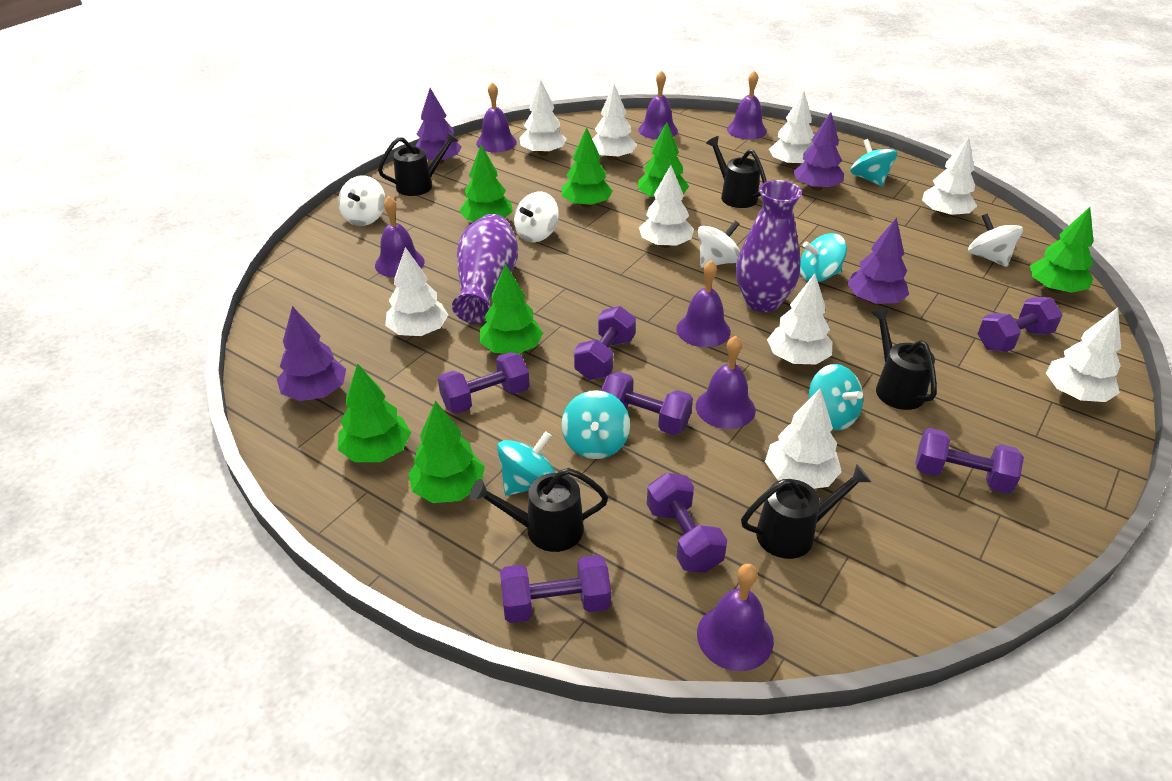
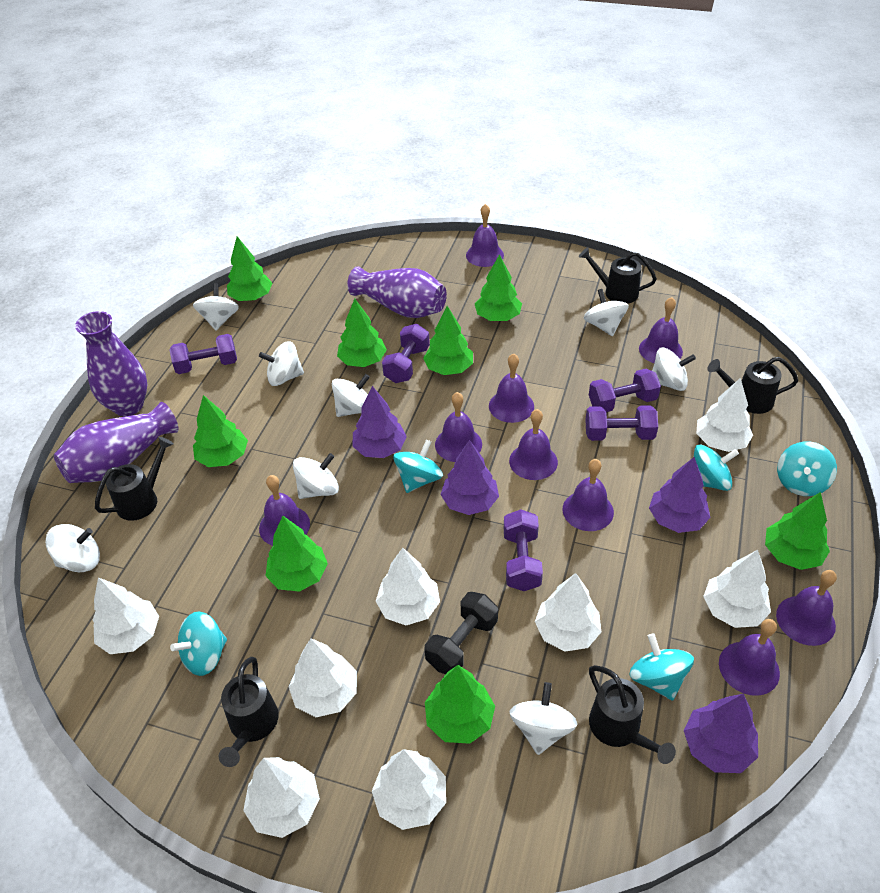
black dumbbell: none = 0 -> [425,592,498,674] = 1
green tree: [338,363,411,462] [408,401,485,503] [459,145,513,221] [480,264,543,354] [562,127,613,208] [638,122,689,197] [1030,207,1093,293] = 7 -> [193,395,248,467] [227,236,272,301] [266,516,328,592] [337,299,387,367] [423,306,473,375] [425,665,495,744] [475,254,522,321] [765,492,830,570] = 8
purple bell: [375,196,425,278] [476,82,517,152] [638,70,678,139] [676,260,731,347] [696,336,756,429] [697,564,774,671] [727,70,767,140] = 7 -> [259,475,310,546] [435,392,482,462] [466,204,504,267] [489,353,534,423] [509,409,558,480] [562,459,614,531] [639,297,683,363] [719,619,780,696] [776,570,837,646] = 9
purple dumbbell: [438,352,530,414] [500,555,611,623] [574,306,636,380] [601,372,693,435] [647,473,727,573] [915,428,1024,494] [978,297,1062,352] = 7 -> [169,334,237,374] [382,324,430,383] [504,510,543,591] [585,405,658,441] [589,369,661,412] = 5
purple vase: [452,214,518,323] [736,180,802,312] = 2 -> [54,402,179,483] [75,311,148,416] [347,266,447,318] = 3
white spinning top: [338,176,385,226] [514,192,559,242] [698,221,740,268] [968,214,1023,267] = 4 -> [45,524,100,572] [193,283,239,331] [259,341,304,386] [293,453,339,499] [332,374,370,417] [509,682,577,755] [584,289,629,336] [652,347,696,391] = 8
white tree: [385,247,448,336] [520,80,567,156] [592,84,637,161] [639,165,694,248] [765,389,842,489] [767,273,832,364] [769,91,814,167] [922,137,977,218] [1046,308,1121,402] = 9 -> [93,577,159,654] [243,757,320,838] [288,638,357,717] [372,749,446,830] [376,548,440,625] [535,573,601,652] [696,378,753,452] [703,550,771,628] = 8

